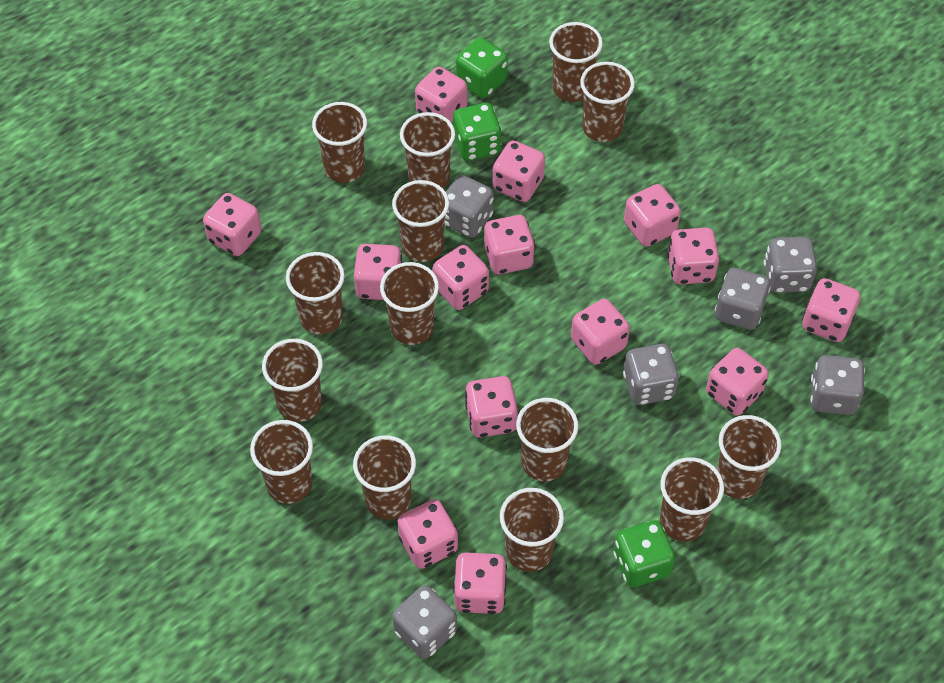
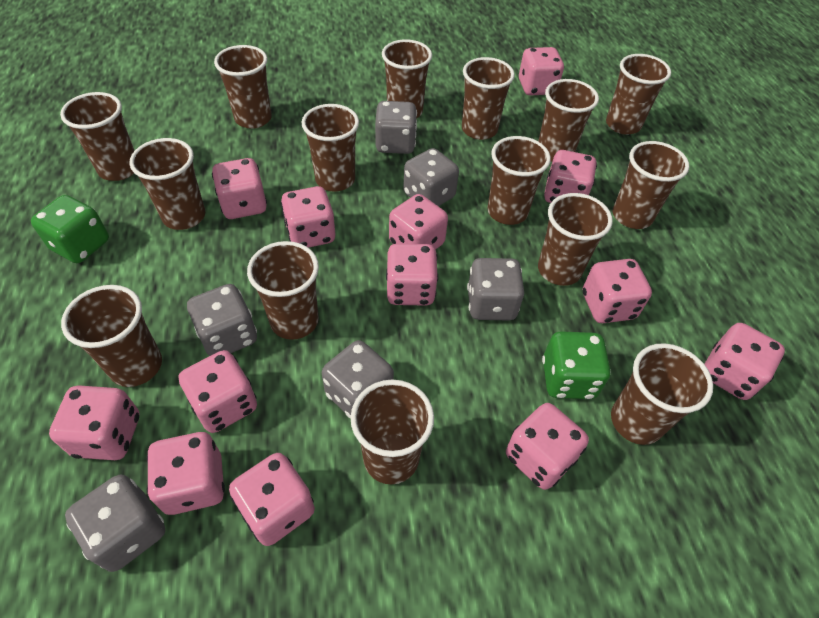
brown cup: [250,420,313,504] [262,339,323,422] [286,252,345,335] [312,102,367,183] [353,435,416,519] [380,262,439,345] [392,180,449,262] [400,112,455,189] [500,488,564,572] [516,398,578,482] [549,22,603,102] [580,62,635,142] [660,457,724,541] [717,415,782,499] = 14 -> [60,92,135,181] [61,285,162,387] [130,138,205,230] [214,45,272,129] [247,241,319,340] [301,104,359,192] [351,379,434,485] [382,39,432,118] [462,57,515,140] [487,136,551,225] [538,79,599,162] [538,193,613,286] [606,54,671,135] [611,343,713,445] [613,141,689,229] = 15
green dice: [453,103,502,161] [456,38,508,98] [613,520,675,587] = 3 -> [31,195,109,263] [542,331,611,399] = 2
pink dice: [203,193,261,256] [354,244,402,300] [398,499,458,569] [415,67,467,123] [433,245,489,310] [453,552,507,614] [465,376,518,438] [484,215,535,274] [493,141,545,202] [571,299,630,365] [624,184,681,247] [667,228,719,285] [706,348,769,415] [802,278,860,342] = 14 -> [49,385,140,460] [147,432,225,515] [179,350,257,433] [212,158,267,219] [229,453,315,546] [281,186,335,248] [386,244,438,306] [389,194,448,250] [506,403,589,490] [519,47,564,96] [544,150,597,203] [583,259,652,323] [705,323,785,400] = 13

